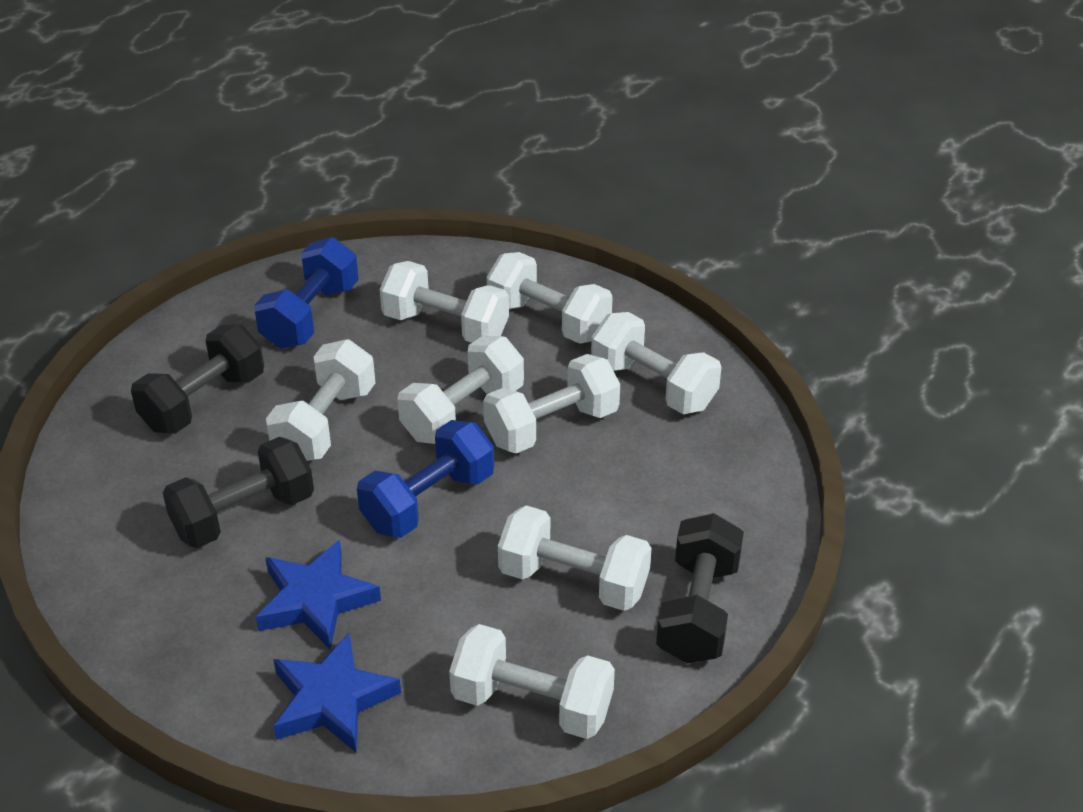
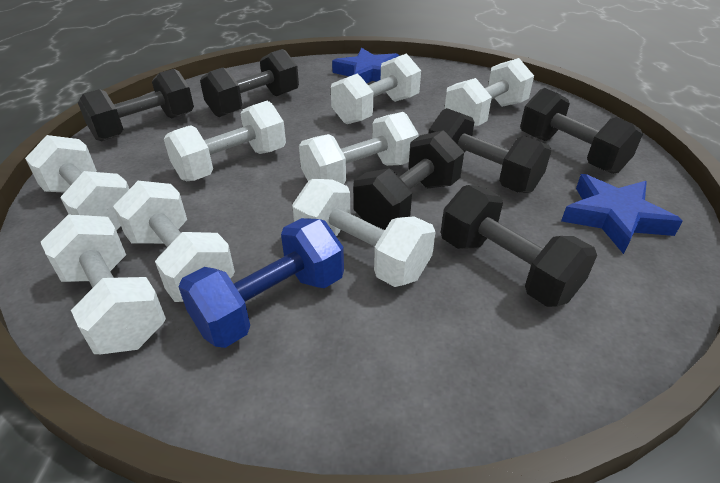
black dumbbell: [131,324,264,434] [163,437,314,548] [656,513,744,663] = 3 -> [78,69,194,141] [200,49,299,117] [353,130,464,230] [429,108,551,193] [441,185,597,307] [520,88,643,174] = 6
blue dumbbell: [254,237,359,349] [357,420,494,538] = 2 -> [178,218,344,348] = 1

